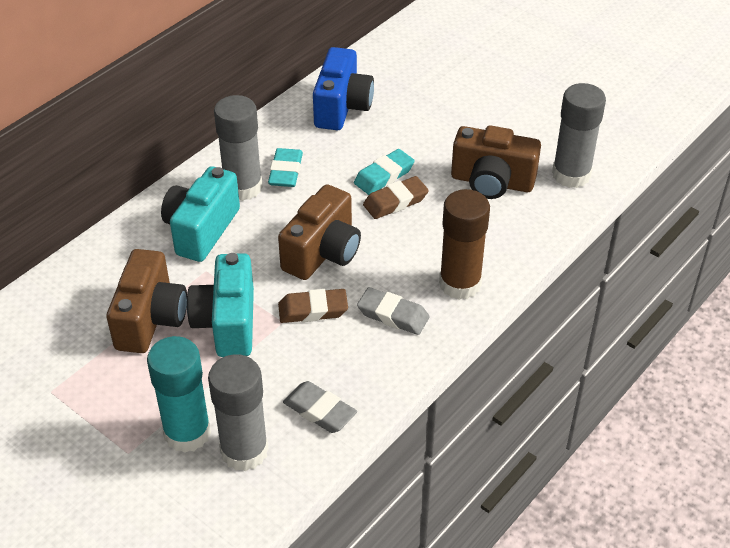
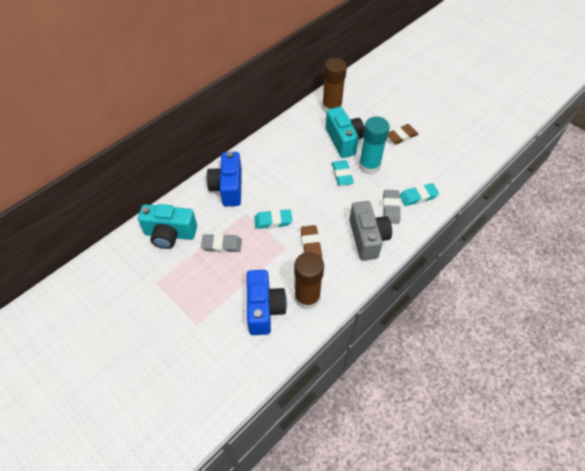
blue camera: [313,47,374,130] = 1 -> [207,152,242,206] [247,270,287,335] = 2
brown camera: [107,249,187,353] [278,184,361,280] [451,125,541,199] = 3 -> none = 0
brown glue stick: [439,189,490,300] = 1 -> [294,252,324,310] [322,58,347,113] = 2
grey camera: none = 0 -> [349,201,392,261] = 1
grey glue stick: [208,354,268,471] [214,95,263,201] [552,83,606,188] = 3 -> none = 0
turquoise eraser: [268,148,303,187] [354,149,415,195] = 2 -> [254,209,293,229] [332,160,354,185] [399,183,439,206] = 3

